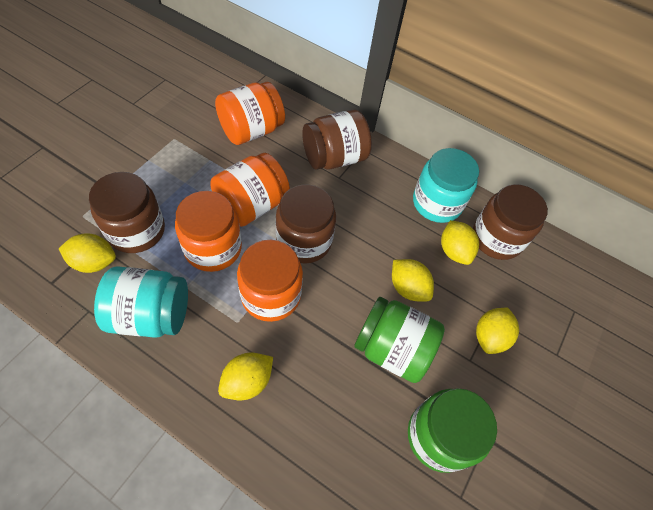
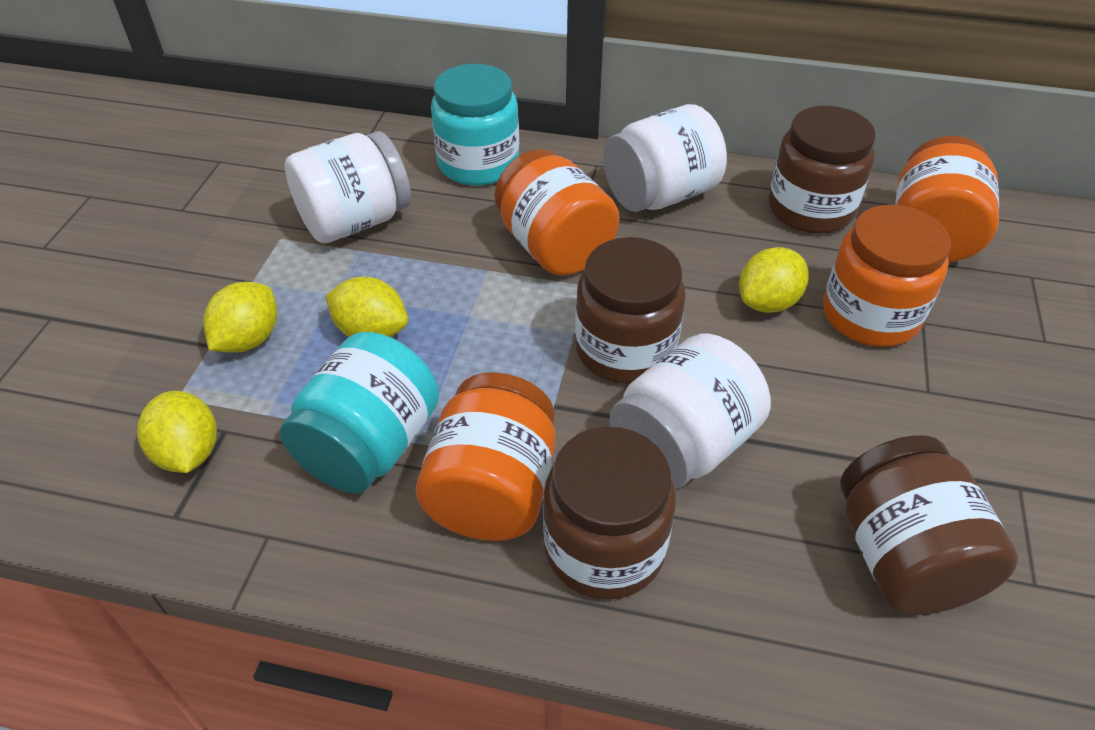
green jar: [354,297,445,383] [408,388,497,473] = 2 -> none = 0
white jar: none = 0 -> [285,131,411,243] [603,104,727,212] [609,333,771,489] = 3
yellow lemon: [59,234,116,273] [218,352,273,400] [392,259,434,302] [441,220,479,265] [476,308,519,354] = 5 -> [137,391,217,473] [203,282,277,353] [325,277,408,337] [739,247,809,313] = 4

